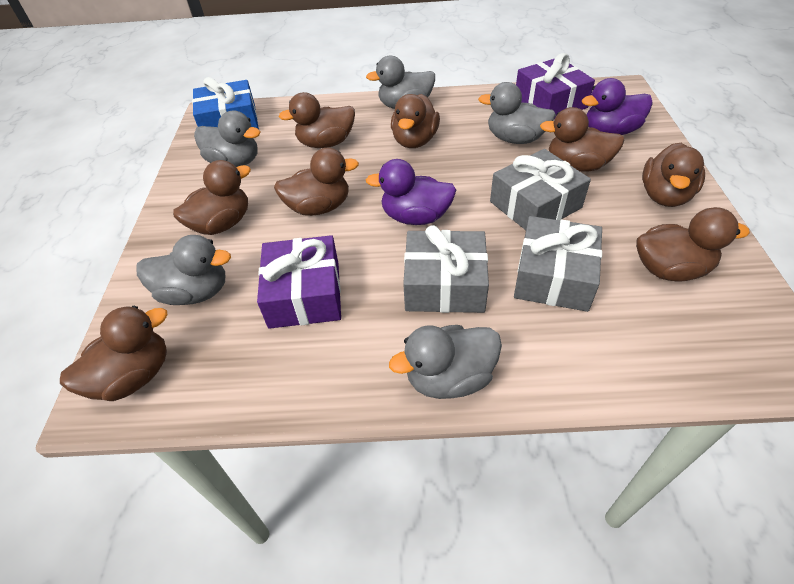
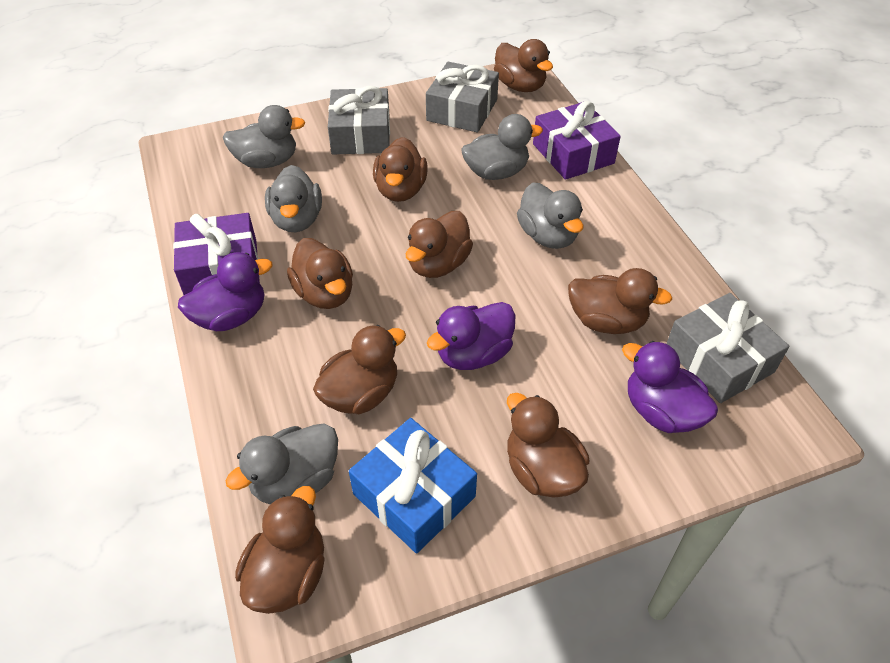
purple duck: [366,159,456,225] [582,78,653,135] = 2 -> [178,252,272,331] [427,302,515,370] [622,341,718,433] = 3

